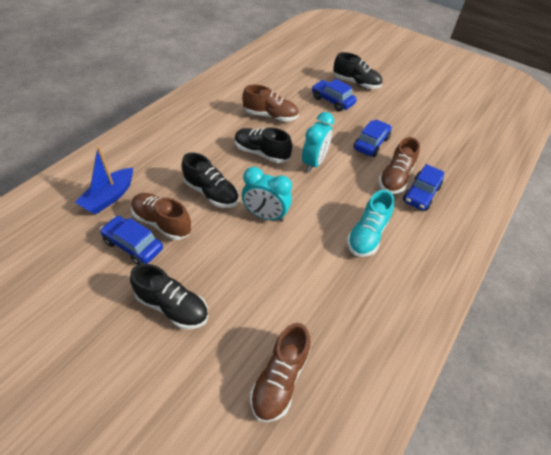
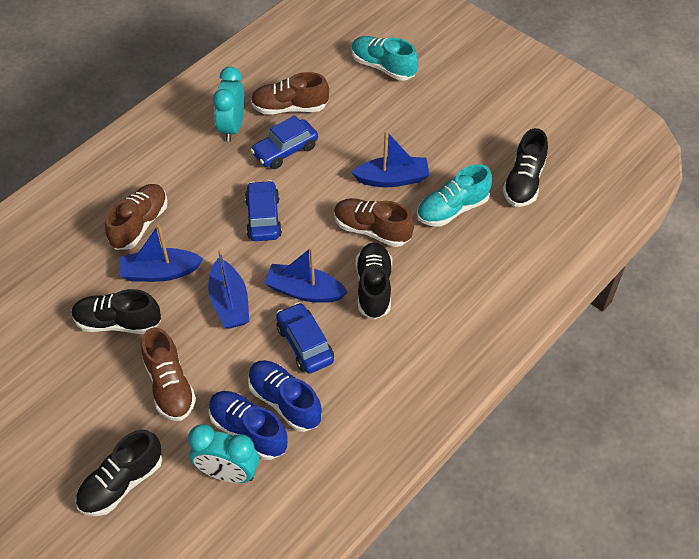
blue boat: [75,146,133,214] = 1 -> [120,224,203,282] [208,249,249,329] [264,247,348,303] [351,130,430,187] = 4
blue car: [100,216,163,265] [312,79,357,112] [353,120,392,157] [403,164,444,211] = 4 -> [245,180,282,241] [251,115,318,169] [276,302,334,374] = 3
blue shoe: none = 0 -> [209,391,288,460] [248,360,322,432] = 2
turquoise shoe: [347,190,394,257] = 1 -> [352,36,418,81] [417,164,492,227] = 2

